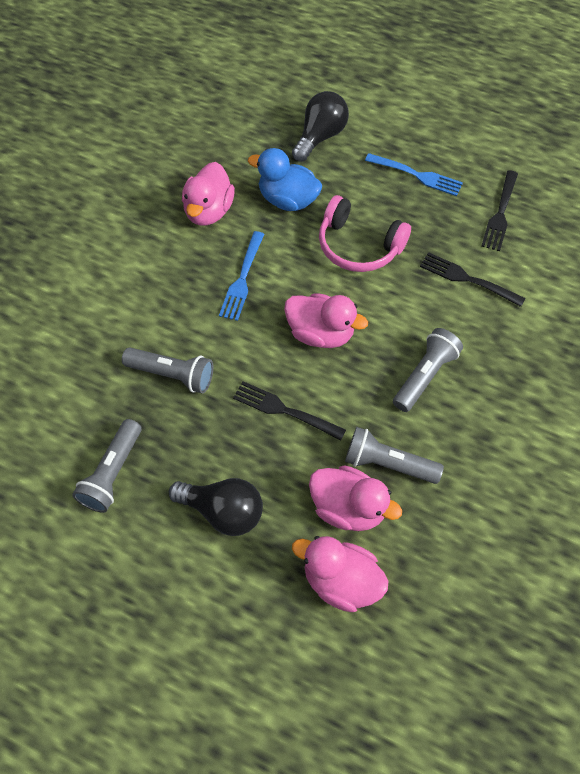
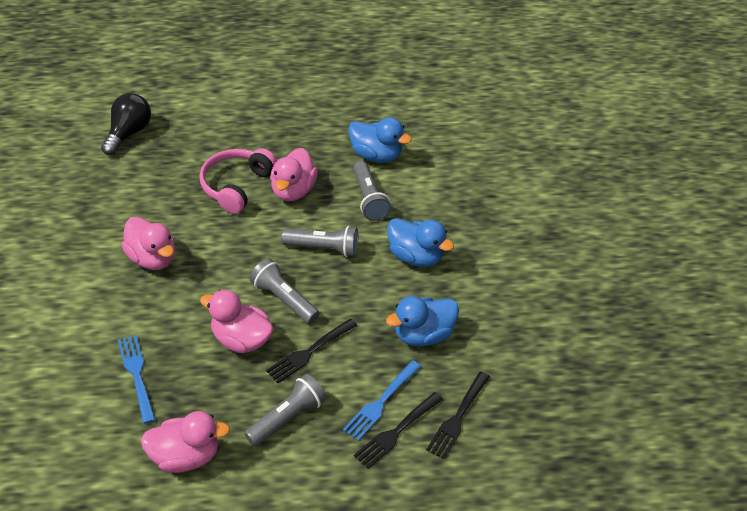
black light bulb: [169,478,263,536] [292,91,349,162] = 2 -> [101,93,151,155] = 1
blue duck: [248,148,322,211] = 1 -> [348,117,412,163] [386,296,459,346] [387,218,454,267] = 3

